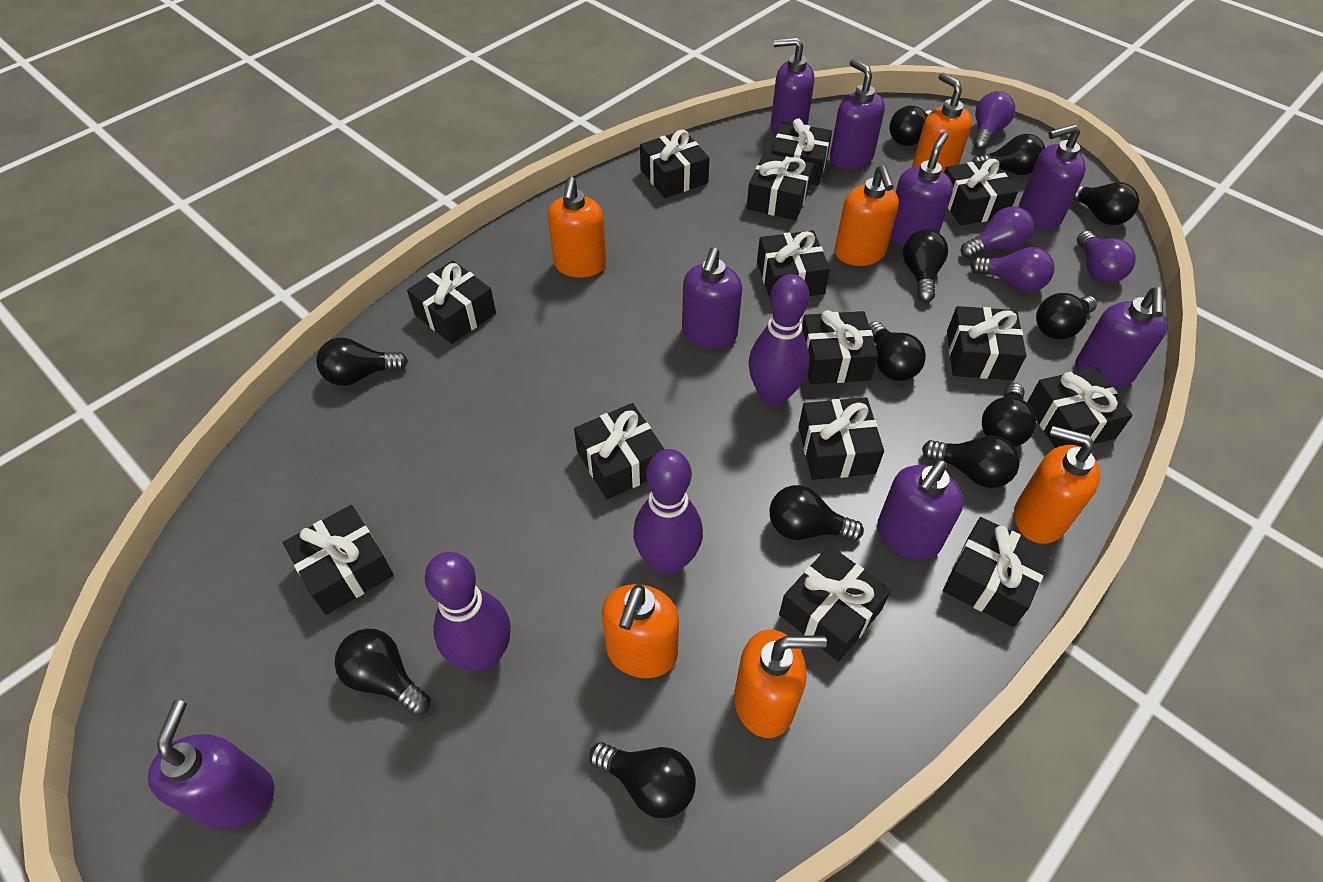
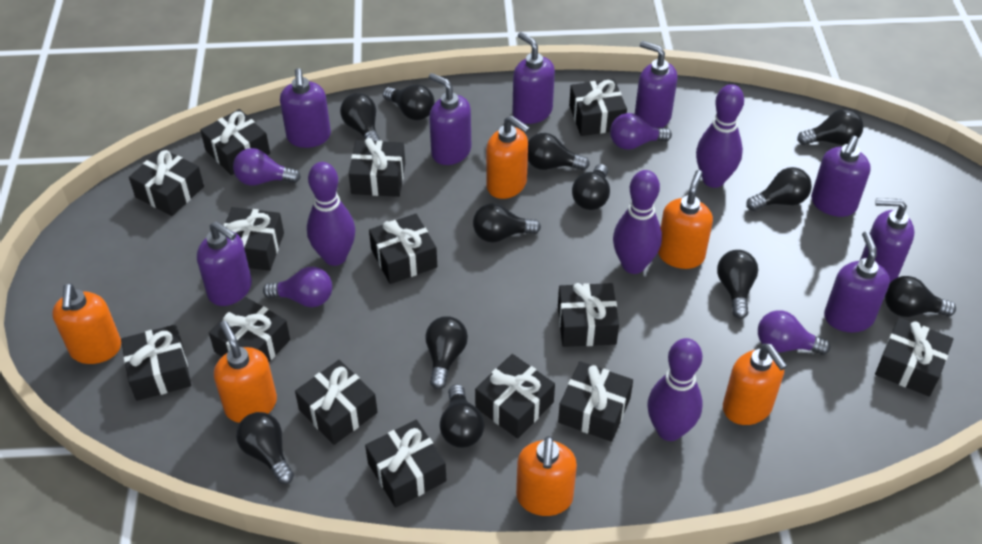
purple bowling pin: [425,552,511,671] [633,449,703,575] [748,274,810,406] = 3 -> [307,162,355,266] [613,170,662,274] [647,338,703,441] [696,84,744,188] = 4

